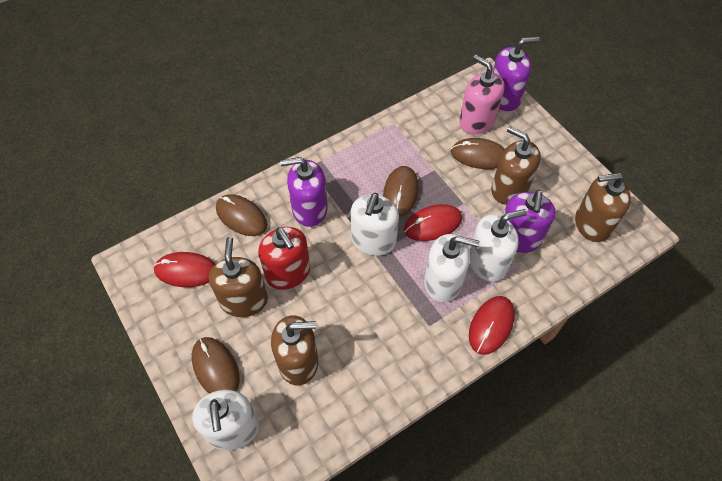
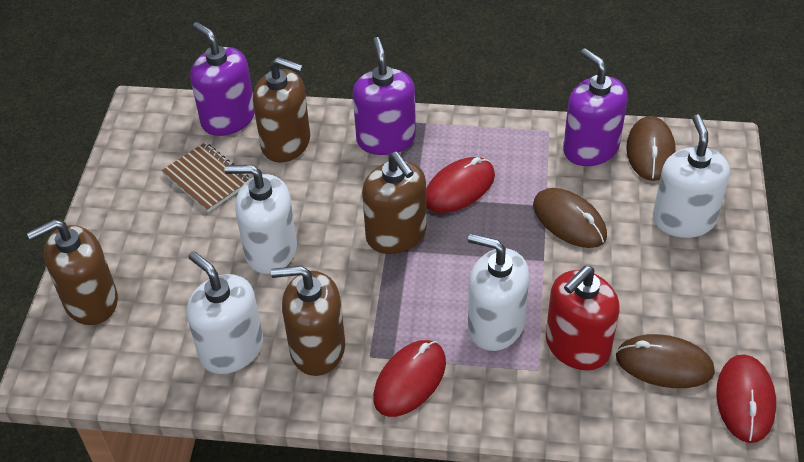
brown mouse: [192,337,240,394] [216,194,267,236] [383,166,419,217] [451,138,505,169] = 4 -> [533,188,607,248] [616,334,715,388] [626,116,676,181] = 3
brown notebook: none = 0 -> [162,142,250,212] = 1
pink soap dispenser: [459,55,504,134] = 1 -> none = 0

